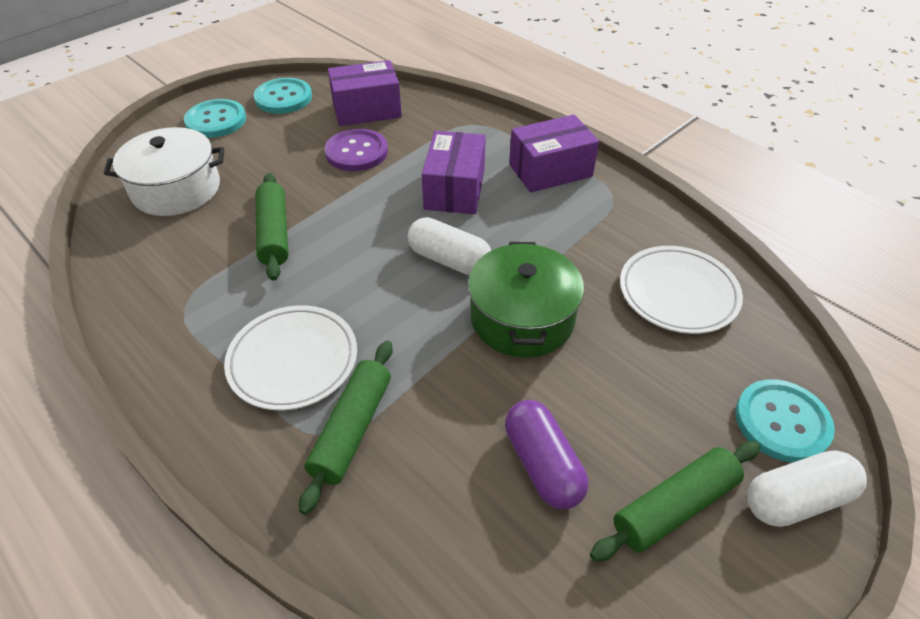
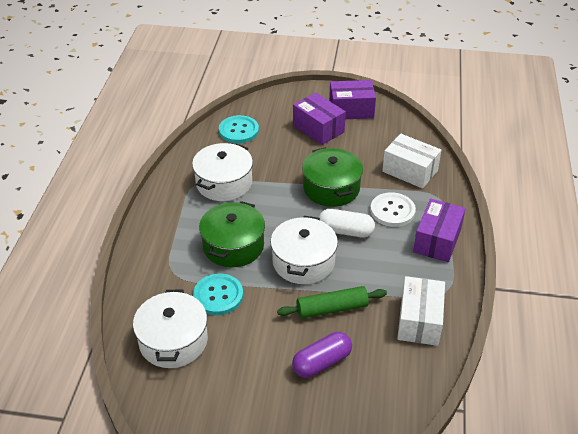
green pot: [468,242,584,358] = 1 -> [199,201,265,268] [302,147,363,207] = 2
green rolling pin: [255,173,289,281] [299,341,393,515] [590,441,760,562] = 3 -> [277,286,387,319] = 1
purple button: [325,129,388,171] = 1 -> none = 0
turquoise button: [184,99,246,138] [254,78,312,114] [735,379,835,463] = 3 -> [193,274,243,315] [219,115,259,144] = 2
white box: none = 0 -> [382,134,441,189] [397,276,445,346] = 2
white button: none = 0 -> [370,192,416,227] = 1
white capsule: [408,217,491,275] [747,450,867,527] = 2 -> [319,209,375,237] = 1
white plate: [224,305,357,410] [620,246,743,334] = 2 -> none = 0
white pot: [104,127,224,216] = 1 -> [133,290,208,368] [192,143,253,201] [270,216,338,284] = 3

